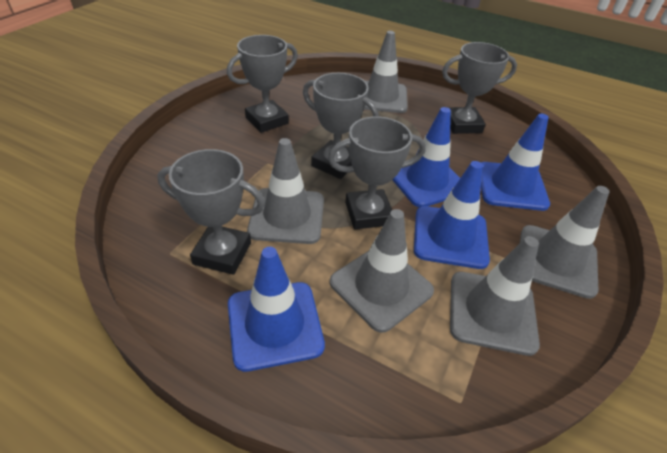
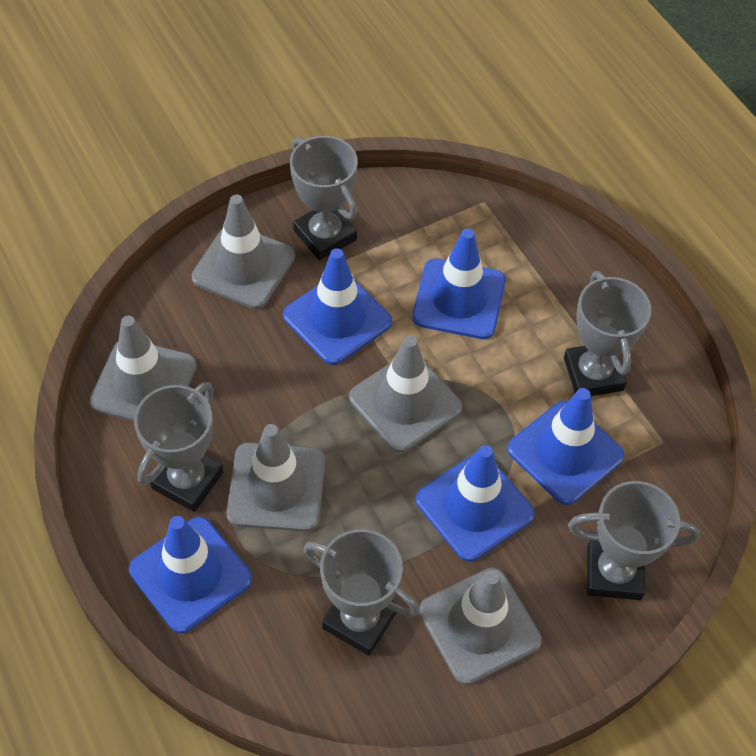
blue traffic cone: [228,247,325,372] [393,107,460,207] [414,161,490,269] [481,114,550,211] = 4 -> [129,516,252,633] [283,248,392,365] [412,228,506,339] [416,445,535,562] [507,388,624,505] = 5

